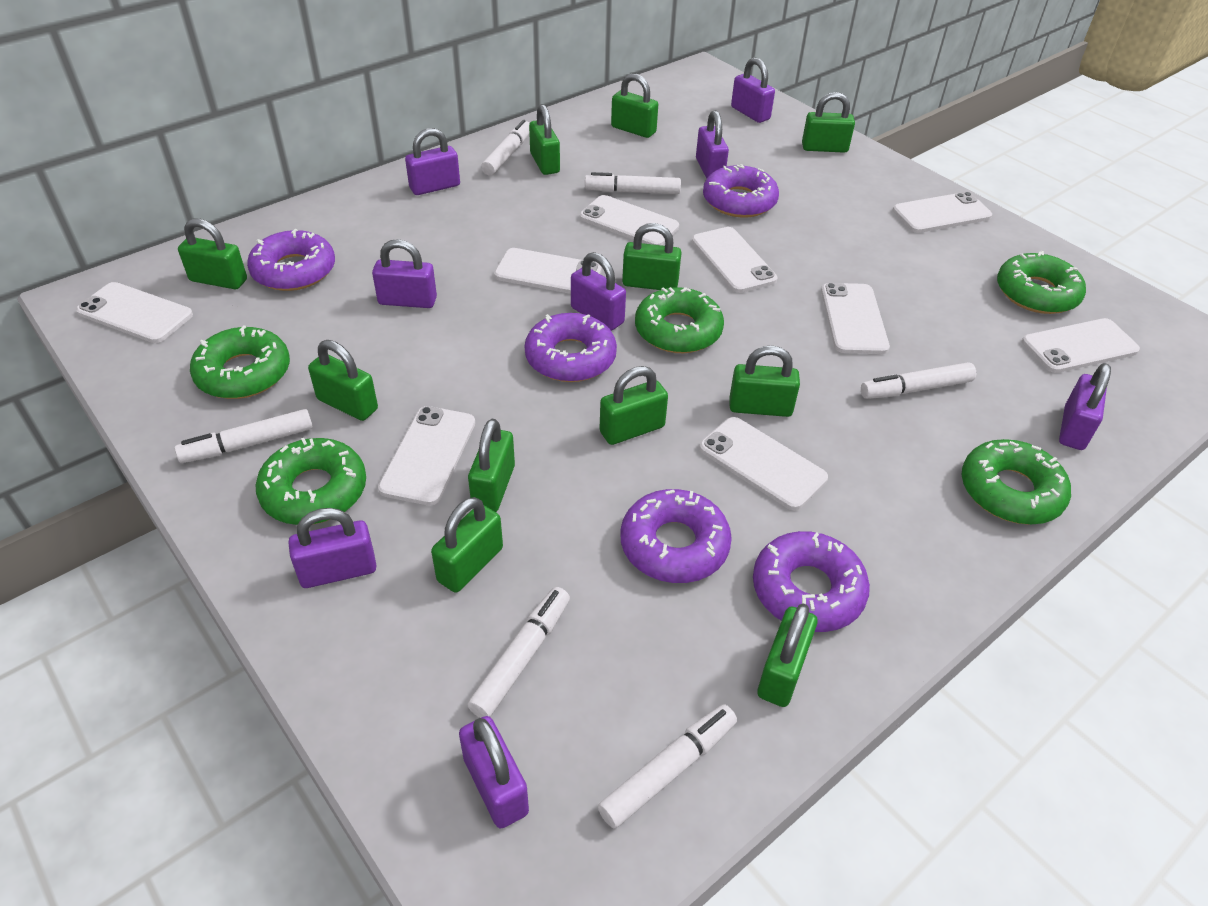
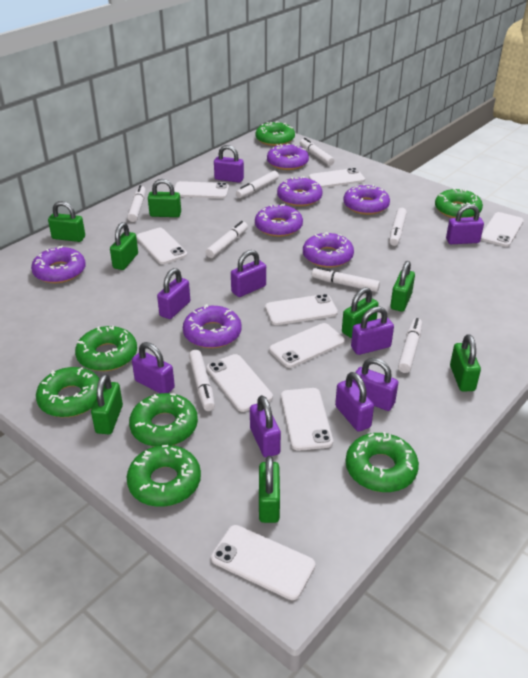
green donut: [190,325,290,399] [256,438,366,525] [635,287,724,353] [962,439,1071,525] [997,251,1086,314] = 5 -> [36,367,99,417] [75,326,137,371] [127,445,201,507] [129,393,198,447] [255,121,295,146] [346,432,419,492] [435,188,483,218] = 7
green padlock: [178,218,247,289] [308,340,378,421] [431,497,503,593] [468,419,515,512] [529,104,560,175] [599,366,668,445] [611,73,658,138] [622,223,681,290] [730,345,800,417] [757,604,818,707] [802,92,855,153] = 11 -> [48,201,85,242] [91,374,123,434] [110,222,138,270] [148,179,181,217] [259,456,280,523] [342,287,379,338] [390,261,415,312] [450,334,481,392] = 8
purple donut: [247,229,335,291] [524,313,617,382] [620,489,732,583] [703,164,779,218] [753,531,870,632] = 5 -> [31,245,86,283] [183,304,242,348] [255,204,303,237] [267,144,309,170] [277,176,322,207] [303,232,354,268] [343,184,390,215] = 7
purple padlock: [288,508,377,588] [372,239,437,308] [405,128,460,195] [459,716,529,828] [571,252,626,331] [696,110,729,179] [731,58,775,123] [1059,363,1111,450] = 8 -> [132,342,175,393] [157,268,190,319] [214,145,244,183] [231,250,266,297] [250,395,281,458] [335,372,374,432] [351,307,394,355] [353,358,398,411] [446,204,484,244] = 9
white marker: [175,409,313,463] [467,587,570,718] [481,120,530,176] [585,172,681,194] [598,704,737,829] [861,362,976,399] = 6 -> [127,185,146,222] [189,350,215,411] [206,221,248,258] [236,171,279,198] [300,138,334,166] [312,267,380,292] [390,208,407,246] [398,318,422,373] = 8

